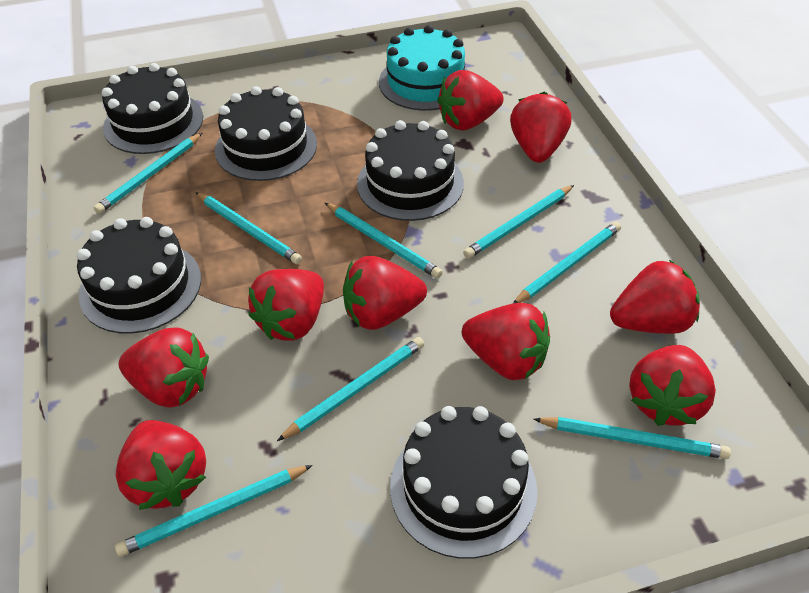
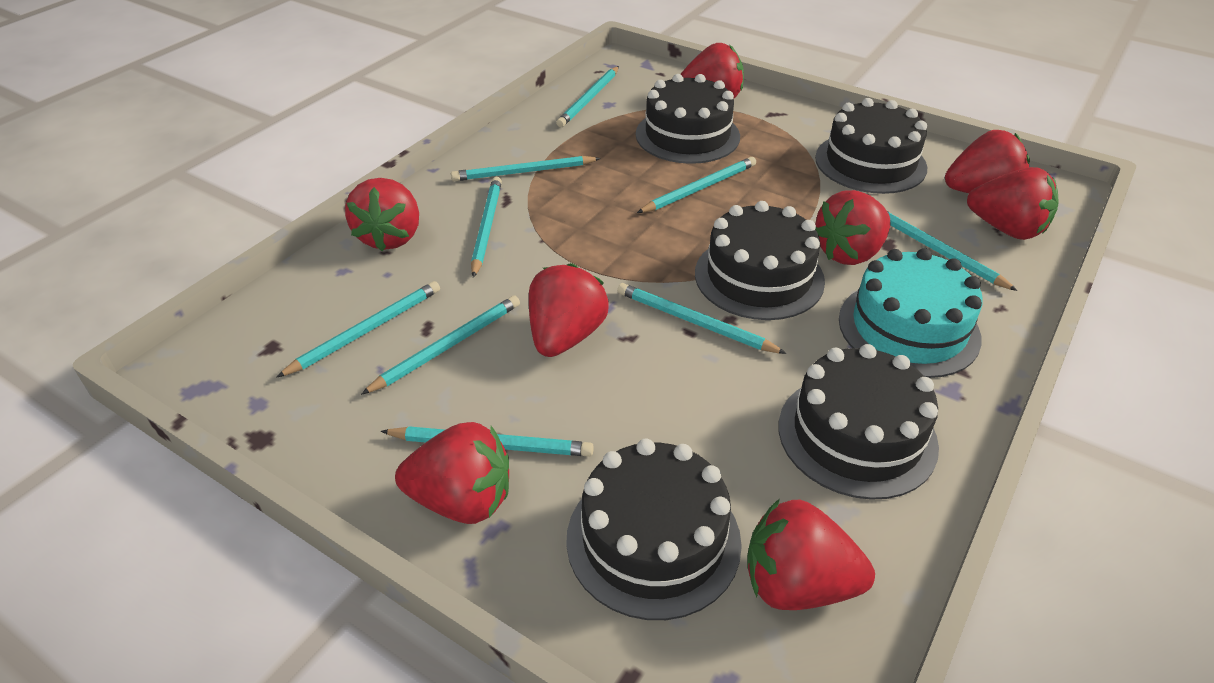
red strawberry: [116,420,206,510] [119,327,209,408] [248,269,324,341] [343,256,427,330] [437,70,504,130] [462,303,550,380] [510,92,571,163] [610,260,700,334] [629,345,716,426] = 9 -> [345,178,419,251] [395,422,509,524] [529,263,609,357] [681,43,744,99] [747,499,875,610] [815,190,890,265] [945,130,1030,193] [967,167,1059,240] = 8
turquoise pencil: [94,133,202,214] [115,465,313,557] [195,192,302,264] [277,337,424,441] [325,203,443,279] [463,185,574,258] [513,222,621,303] [533,417,731,459] = 8 -> [276,281,440,378] [361,295,520,395] [381,426,594,457] [451,156,601,181] [471,177,502,278] [556,66,619,127] [617,283,787,354] [637,157,756,213] [887,211,1018,291] = 9

